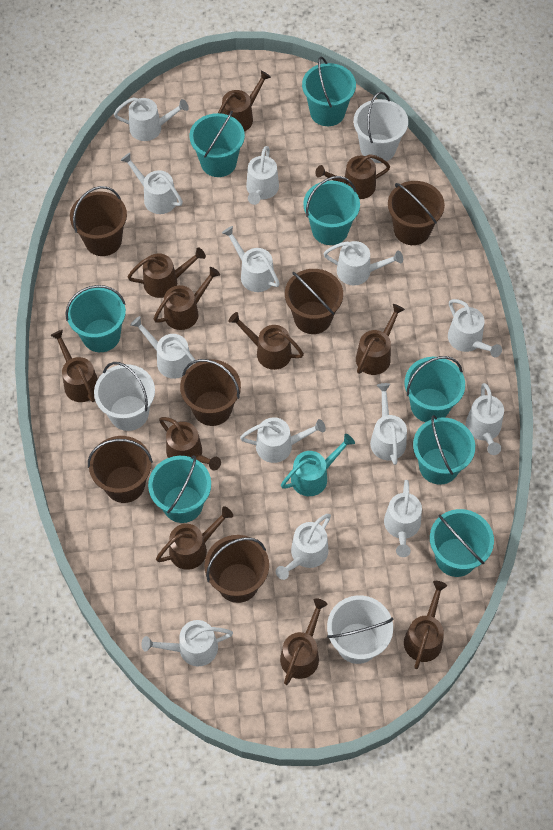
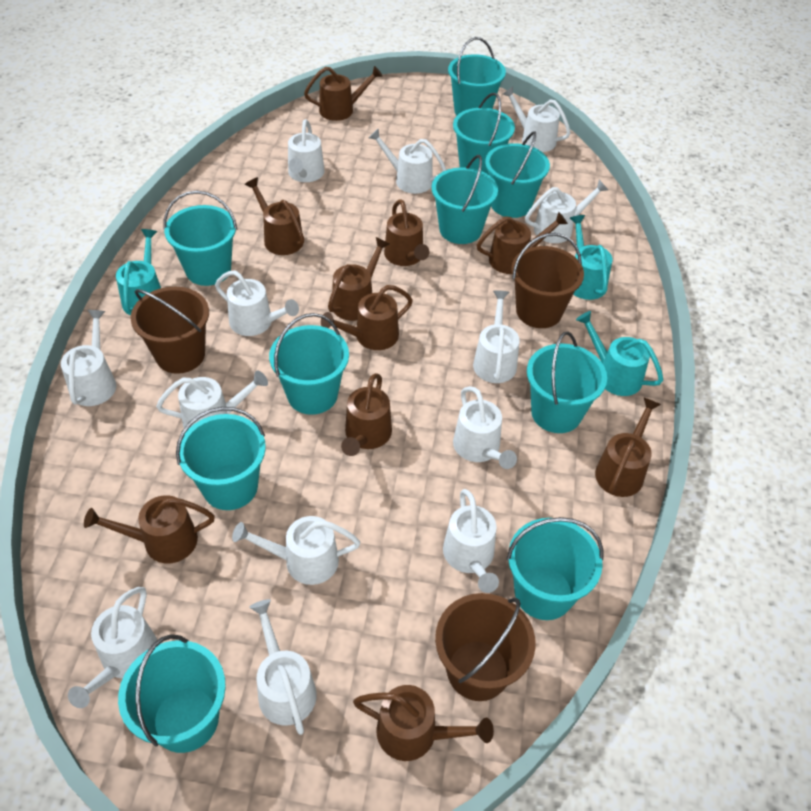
brown bucket: [70,186,127,256] [88,436,153,503] [180,359,241,426] [205,535,269,603] [285,269,343,334] [388,181,445,245] = 6 -> [130,287,209,374] [435,593,536,701] [511,233,584,328] = 3
brown watering can: [50,330,98,402] [128,247,206,298] [154,267,220,330] [156,506,233,570] [159,417,221,470] [218,70,271,131] [228,312,304,370] [280,598,328,685] [315,154,390,199] [356,304,405,375] [404,581,447,669] = 11 -> [84,495,215,564] [245,177,304,255] [304,66,383,121] [321,285,413,350] [328,237,389,321] [341,373,392,456] [353,685,494,761] [384,199,429,266] [477,212,568,274] [595,398,661,497] = 10
turquoise bucket: [65,285,126,352] [148,455,211,523] [189,111,245,177] [302,57,356,126] [303,176,360,245] [405,356,465,422] [413,415,475,485] [430,509,494,577] = 8 -> [118,634,226,753] [164,191,237,286] [176,407,266,510] [269,313,349,415] [432,155,498,244] [448,37,506,115] [453,93,515,175] [485,131,550,218] [506,517,603,620] [527,332,607,433] = 10
turquoise watering can: [281,434,355,496] = 1 -> [116,229,161,316] [570,215,613,300] [576,311,663,396] = 3
white bucket: [94,362,155,431] [327,595,393,664] [353,92,408,163] = 3 -> none = 0

